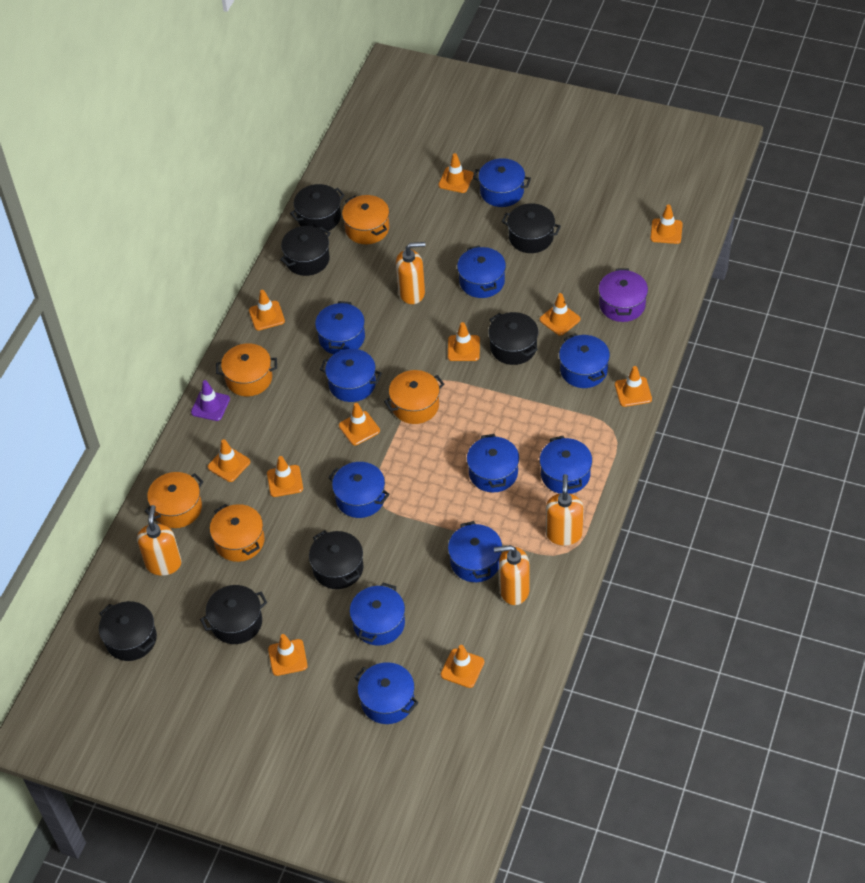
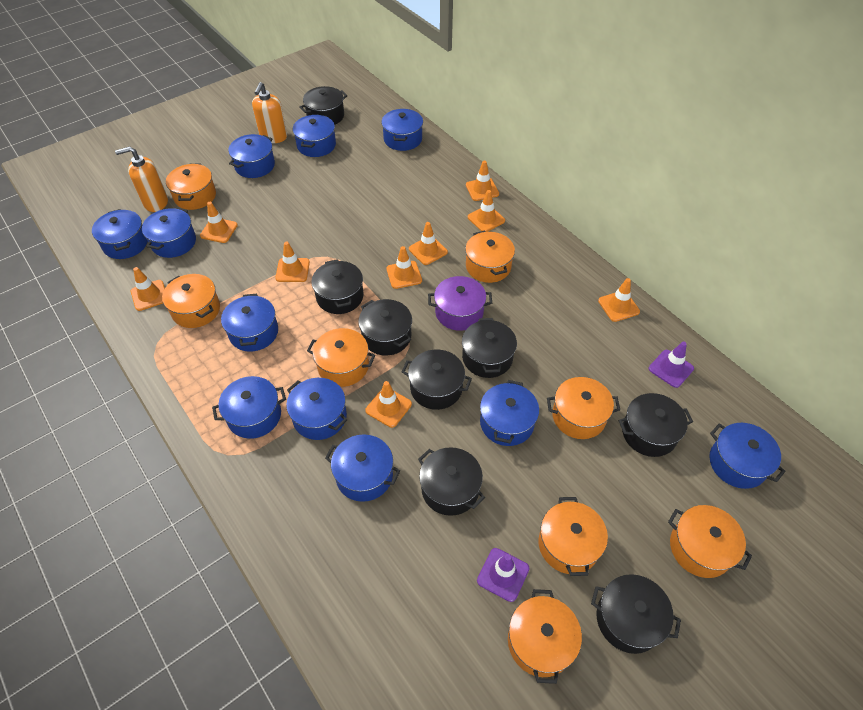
black pot: [99,601,157,661] [200,585,267,644] [280,226,330,276] [290,184,345,231] [309,530,364,589] [488,312,538,365] [502,203,561,253] = 7 -> [299,86,347,125] [311,259,364,314] [358,299,412,355] [402,349,472,410] [418,447,485,516] [462,318,517,378] [591,574,681,654] [618,393,693,457] = 8
orange pot: [145,472,204,528] [210,504,265,562] [216,343,277,396] [342,195,389,244] [384,370,444,424] = 5 -> [162,274,220,328] [166,163,216,210] [307,328,375,387] [465,230,515,283] [508,589,582,684] [539,497,608,576] [547,377,620,439] [668,505,752,578] = 8
orange soap dispenser: [137,505,182,576] [396,242,425,304] [494,545,530,605] [546,474,584,545] = 4 -> [115,146,168,212] [252,82,287,143] = 2
orange traffic cone: [208,439,250,482] [249,290,285,331] [267,456,303,497] [268,634,308,676] [339,403,380,445] [438,153,474,193] [441,645,484,688] [448,322,480,361] [540,293,581,336] [615,366,652,407] [650,205,683,244] = 11 -> [131,267,165,311] [200,202,238,243] [275,242,310,282] [365,381,412,428] [386,246,422,289] [409,222,448,265] [466,161,499,201] [468,190,505,232] [598,278,640,322] = 9
purple traffic cone: [191,380,230,421] = 1 -> [477,548,530,602] [649,342,694,388] = 2

